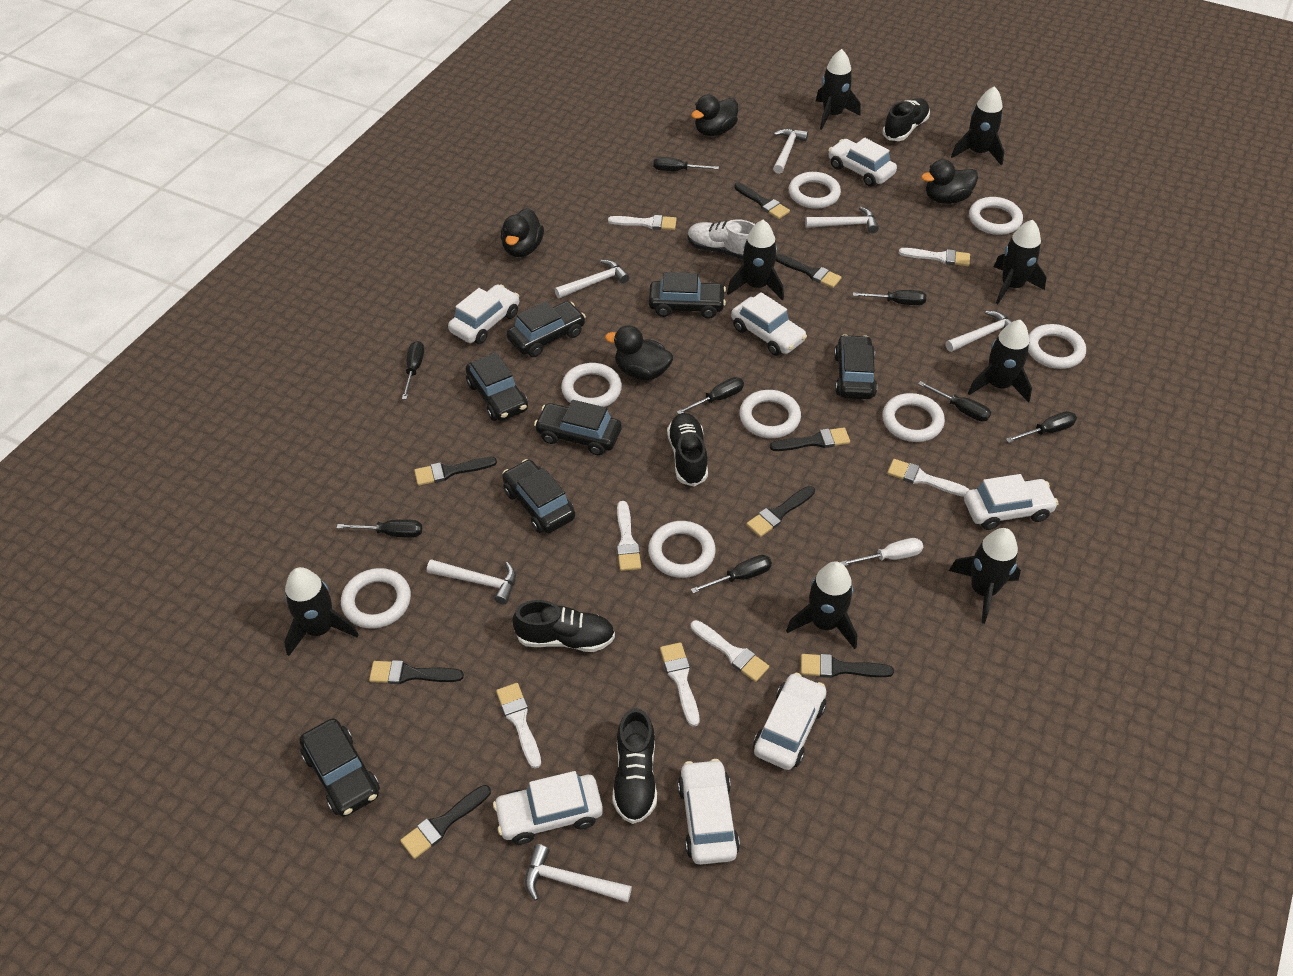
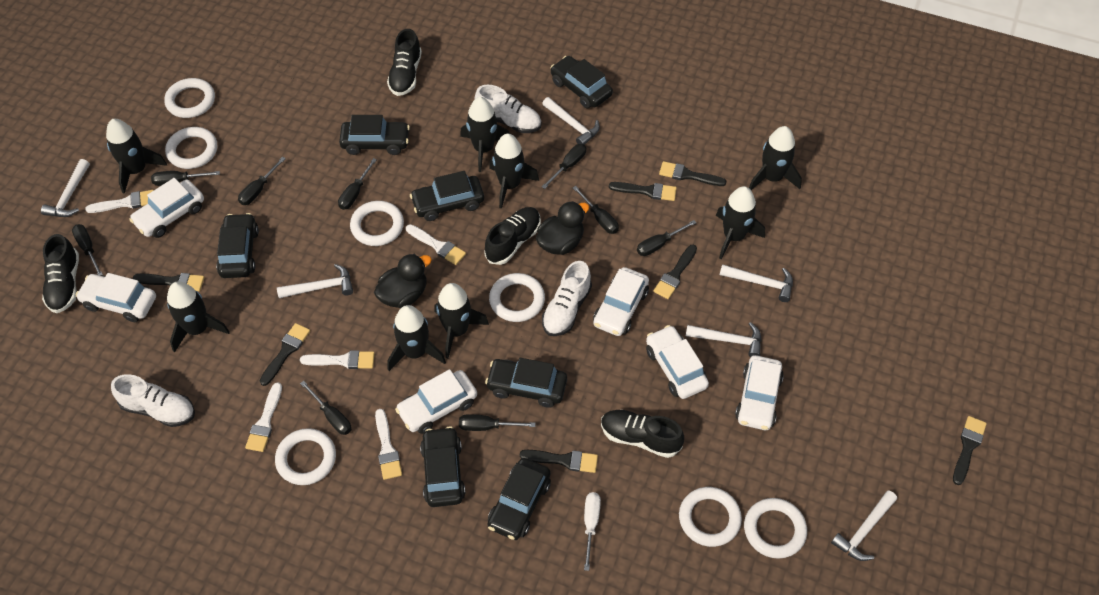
black brush: [369,660,464,684] [400,785,491,859] [414,457,497,486] [734,183,790,219] [746,486,815,537] [770,428,850,451] [775,254,842,288] [801,654,894,678] = 8 -> [133,273,204,291] [260,323,310,386] [520,450,598,473] [609,182,677,201] [653,245,697,299] [659,161,726,186] [953,416,987,485] = 7
black duck: [501,208,544,257] [605,325,673,380] [691,94,738,136] [921,159,978,204] = 4 -> [374,254,432,308] [536,201,589,255] = 2
black screwdriver: [337,519,422,538] [402,341,424,399] [653,157,719,171] [677,377,744,414] [691,555,772,593] [853,290,926,305] [918,381,991,421] [1006,411,1077,443] = 8 -> [72,224,103,275] [151,171,220,186] [238,157,286,205] [300,381,352,435] [338,158,377,210] [459,414,536,431] [542,144,586,189] [573,186,619,234] [637,220,696,256] = 9
white brush: [496,683,541,769] [608,215,677,230] [617,501,641,571] [660,642,699,727] [691,620,769,682] [887,459,969,497] [899,248,970,266] = 7 -> [86,190,154,213] [245,382,282,452] [300,350,375,369] [375,409,402,480] [406,224,466,265] = 5
white car: [448,284,519,344] [493,771,603,845] [678,759,740,865] [731,292,807,356] [753,673,826,770] [828,138,897,187] [964,474,1058,530] = 7 -> [76,273,156,322] [129,178,204,238] [395,369,477,434] [593,267,649,336] [646,325,709,399] [735,355,784,430] = 6
white ring: [341,568,411,629] [561,363,622,407] [648,521,716,578] [739,390,801,438] [789,172,841,209] [882,393,945,442] [969,197,1023,235] [1028,324,1086,369] = 8 -> [164,78,215,118] [165,127,217,169] [275,428,336,485] [350,201,404,246] [489,273,545,322] [679,487,742,547] [744,498,807,559] = 7
white shoe: [688,219,755,259] = 1 -> [111,374,195,427] [475,85,541,133] [542,261,592,336] = 3

